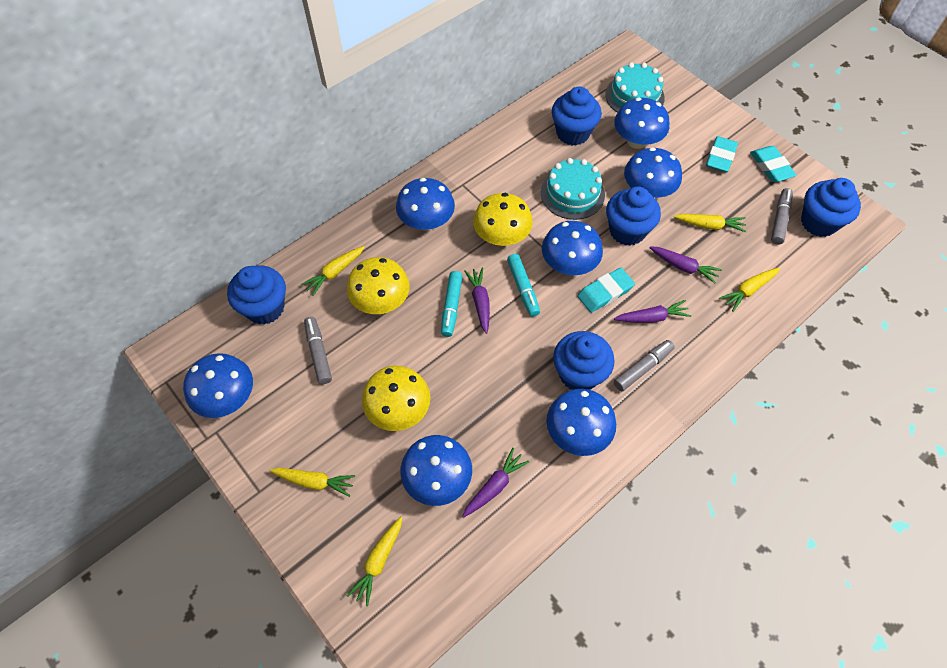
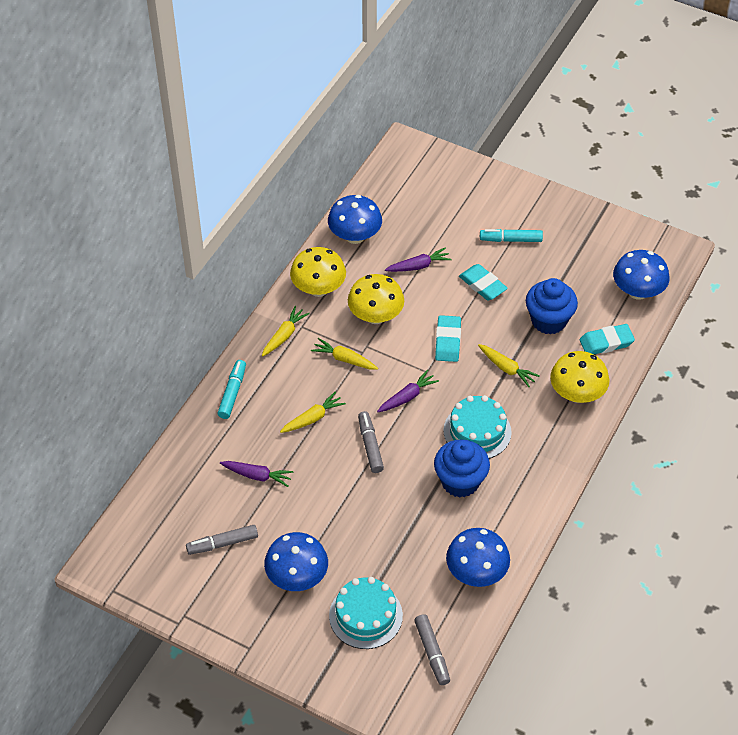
blue cupcake: [227,265,286,324] [552,87,602,146] [553,331,615,390] [606,186,661,246] [801,178,861,237] = 5 -> [434,439,490,498] [526,278,578,335] = 2
blue mushroom: [183,353,253,418] [396,178,455,231] [400,435,472,506] [542,221,603,275] [547,389,616,456] [614,98,669,149] [624,147,682,198] = 7 -> [264,532,328,591] [328,195,382,244] [446,528,510,587] [613,250,670,300] = 4
purple carrot: [463,448,529,517] [464,268,490,334] [614,300,691,323] [649,246,722,284] = 4 -> [220,461,293,487] [377,370,439,412] [385,247,452,272] = 3
yellow carrot: [270,468,355,497] [301,246,365,296] [347,517,402,606] [674,214,746,232] [719,268,780,312] = 5 -> [262,306,310,356] [280,392,346,433] [311,338,378,370] [478,344,540,387] = 4

